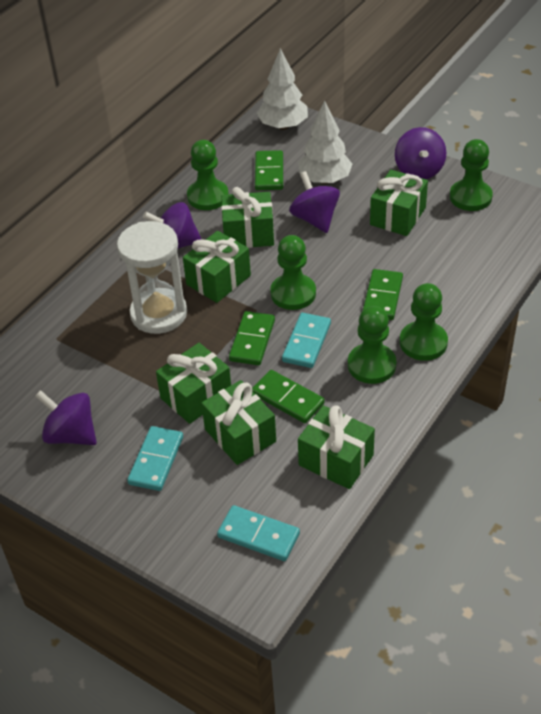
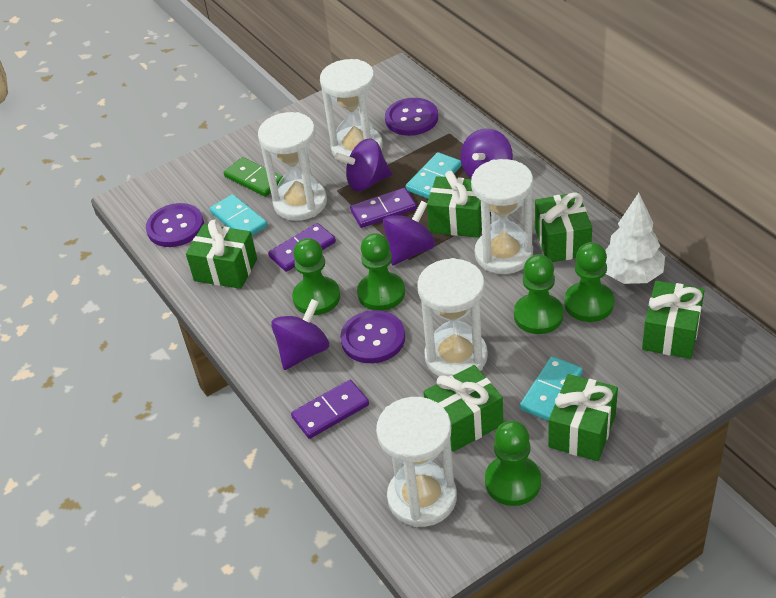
green domino: [229,311,275,365] [252,370,325,423] [255,150,283,190] [363,269,403,320] = 4 -> [224,157,283,197] = 1
purple button: none = 0 -> [146,203,204,247] [340,310,405,363] [385,98,438,136] = 3
purple domino: none = 0 -> [268,223,336,272] [291,380,369,439] [350,188,417,228] = 3
white hourglass: [117,221,187,334] = 1 -> [258,112,327,221] [320,59,383,164] [376,397,457,527] [417,258,488,377] [471,159,533,274] = 5
white tree: [256,48,308,130] [298,101,353,184] = 2 -> [605,193,665,284] = 1

